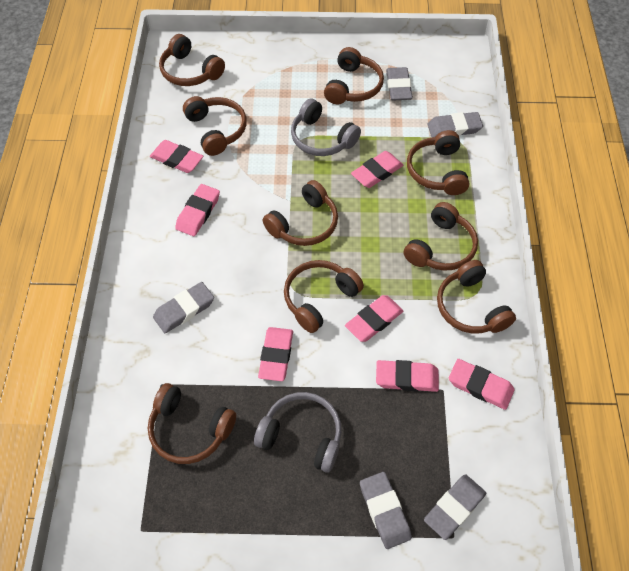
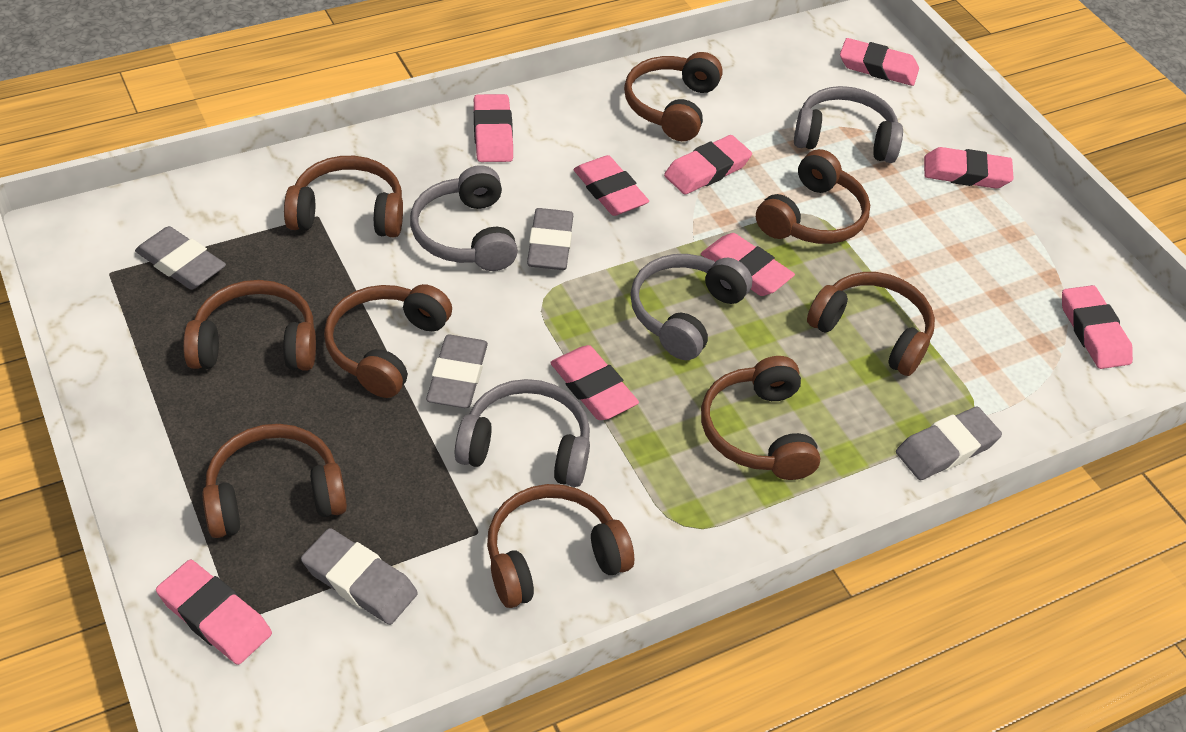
grey headphones: [254,392,342,473] [291,98,361,156] = 2 -> [410,165,518,271] [455,379,590,487] [630,254,752,360] [794,86,903,163] = 4
pink eraser: [150,140,203,173] [175,184,220,236] [258,327,293,381] [345,295,403,342] [351,151,403,188] [376,360,439,392] [449,359,515,410] = 7 -> [156,560,272,665] [474,94,513,162] [550,345,639,420] [574,155,649,216] [664,135,752,195] [701,233,795,296] [840,38,919,86] [924,147,1014,189] [1062,285,1133,369] = 9

